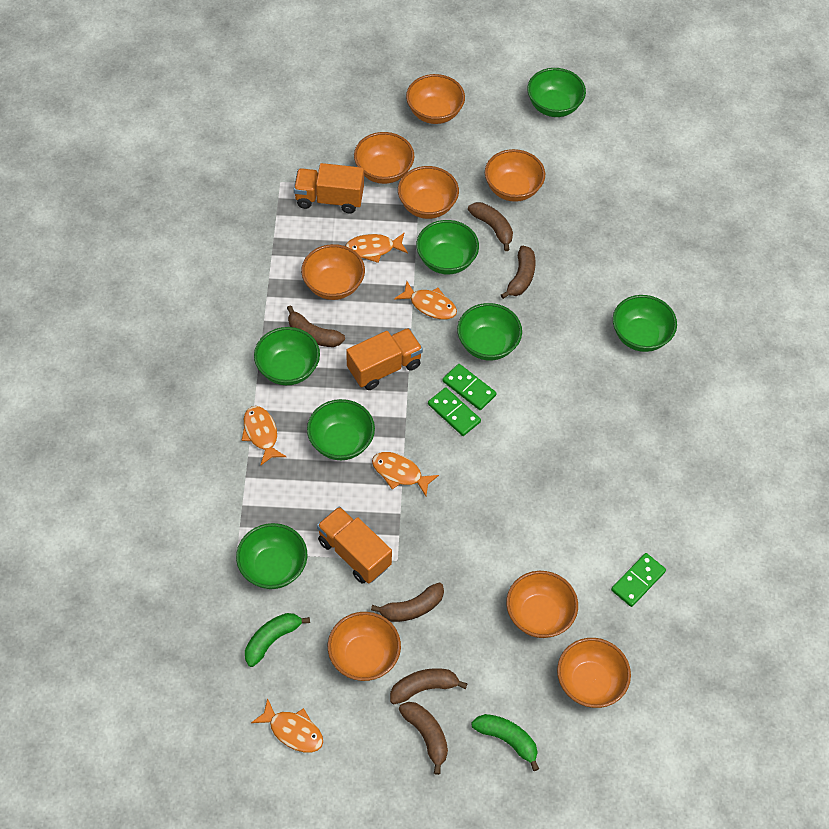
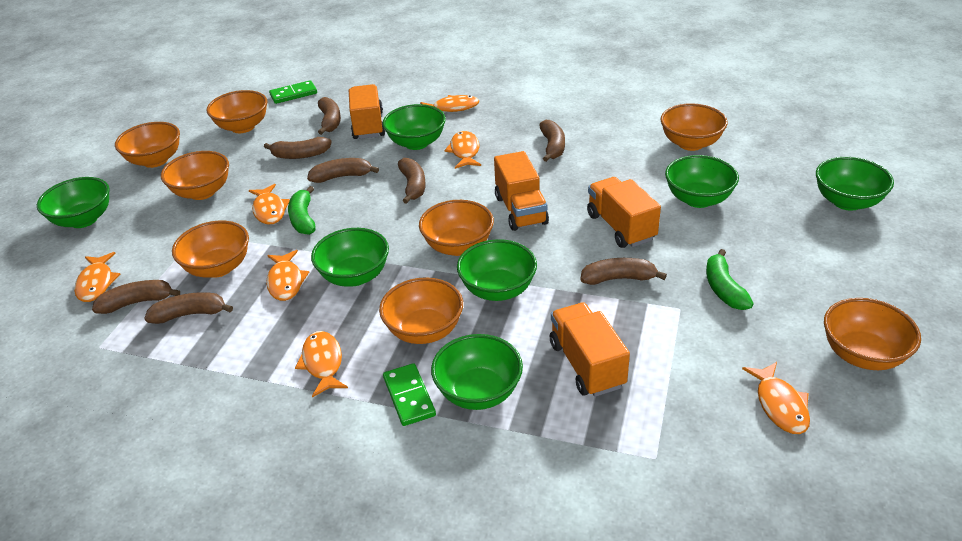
brown banana: [287,305,345,347] [371,582,444,622] [390,668,468,704] [399,702,448,775] [468,202,513,251] [501,245,536,299] = 6 -> [92,280,180,314] [144,292,233,324] [264,137,332,159] [307,158,379,183] [318,97,341,135] [398,158,426,204] [539,120,565,162] [580,258,667,285] = 8
green domino: [428,387,481,436] [443,364,497,410] [611,553,666,607] = 3 -> [269,80,317,104] [383,363,436,426] = 2
orange fish: [241,406,286,466] [251,698,323,752] [345,233,408,263] [372,452,439,496] [394,281,457,319] = 5 -> [74,252,120,302] [249,184,290,225] [266,250,309,301] [295,331,348,398] [420,95,479,112] [444,131,481,169] [742,362,810,434] = 7
orange truck: [294,163,364,213] [317,506,392,584] [346,328,423,390] = 3 -> [349,84,385,139] [494,151,549,231] [550,302,630,397] [587,177,661,248] = 4

